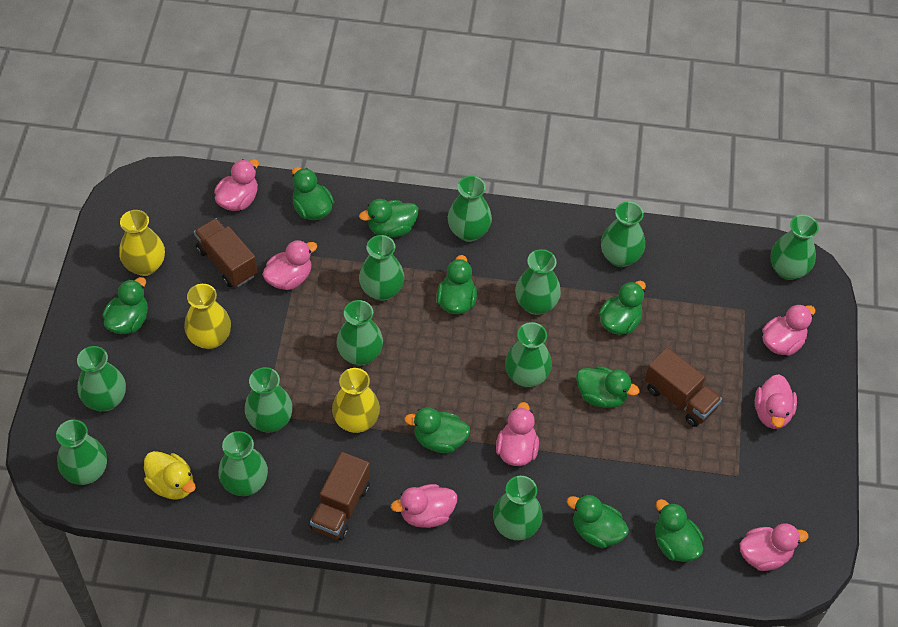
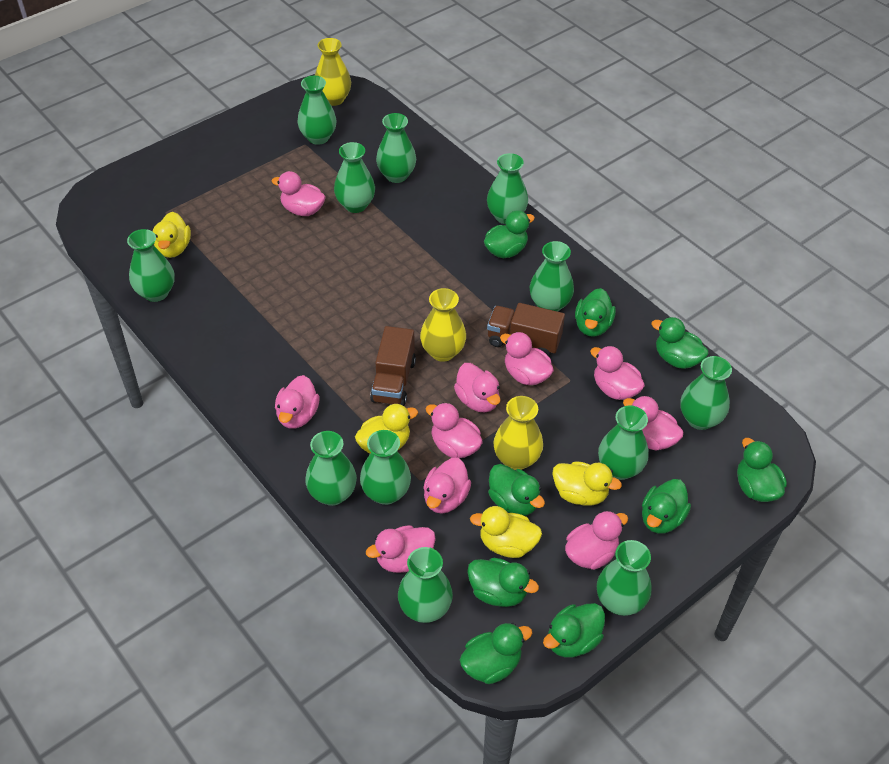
brown truck: [194,218,257,287] [310,452,370,541] [645,348,722,427] = 3 -> [370,326,416,406] [487,303,565,356] = 2
pink duck: [214,159,259,211] [262,240,317,290] [391,484,457,528] [496,402,539,466] [740,523,808,571] [755,374,797,429] [762,304,816,356] = 7 -> [271,171,326,216] [275,375,320,429] [366,525,436,573] [423,458,471,514] [426,403,483,458] [454,363,501,413] [500,332,554,385] [565,511,628,570] [590,346,645,400] [623,396,684,450] = 10
yellow duck: [144,451,196,500] = 1 -> [153,212,191,258] [355,404,418,454] [470,506,542,558] [552,461,622,506] = 4

